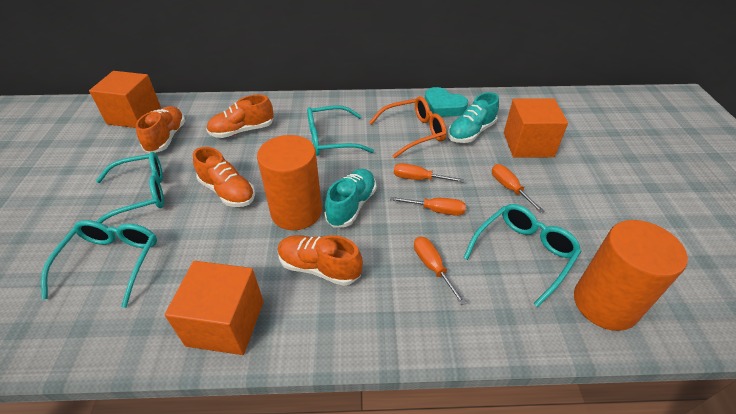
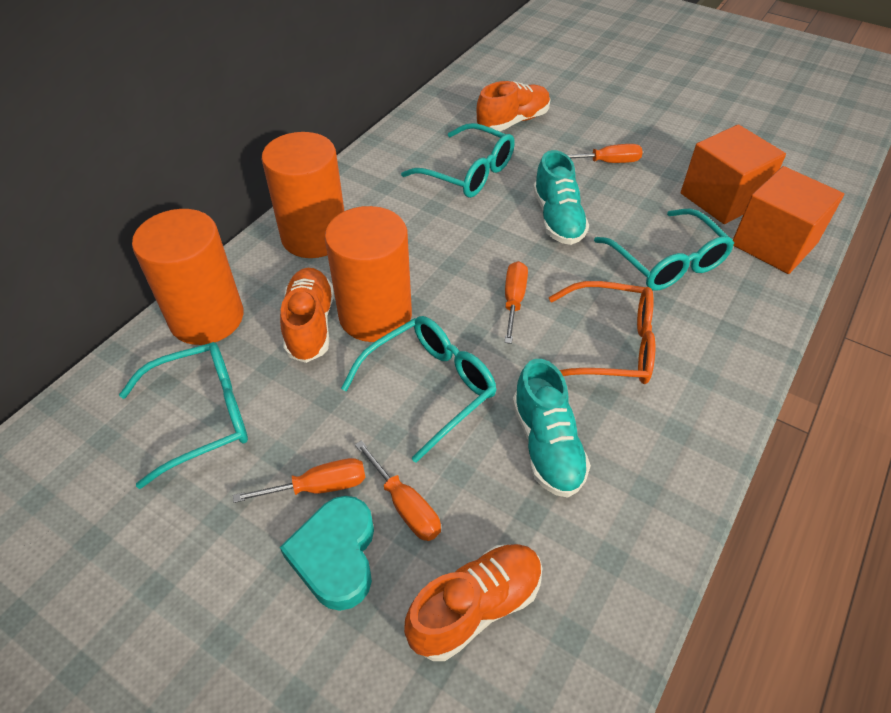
orange cube: [89,71,161,128] [165,261,263,355] [504,98,568,158] = 3 -> [681,124,786,224] [733,166,844,274] = 2
orange cylinder: [257,135,322,230] [574,220,688,331] = 2 -> [132,209,244,345] [262,132,344,258] [325,206,412,342] = 3
orange shoe: [136,106,185,153] [193,147,255,207] [206,94,274,138] [278,235,363,286] = 4 -> [280,268,334,363] [404,544,542,661] [476,81,550,131] = 3

